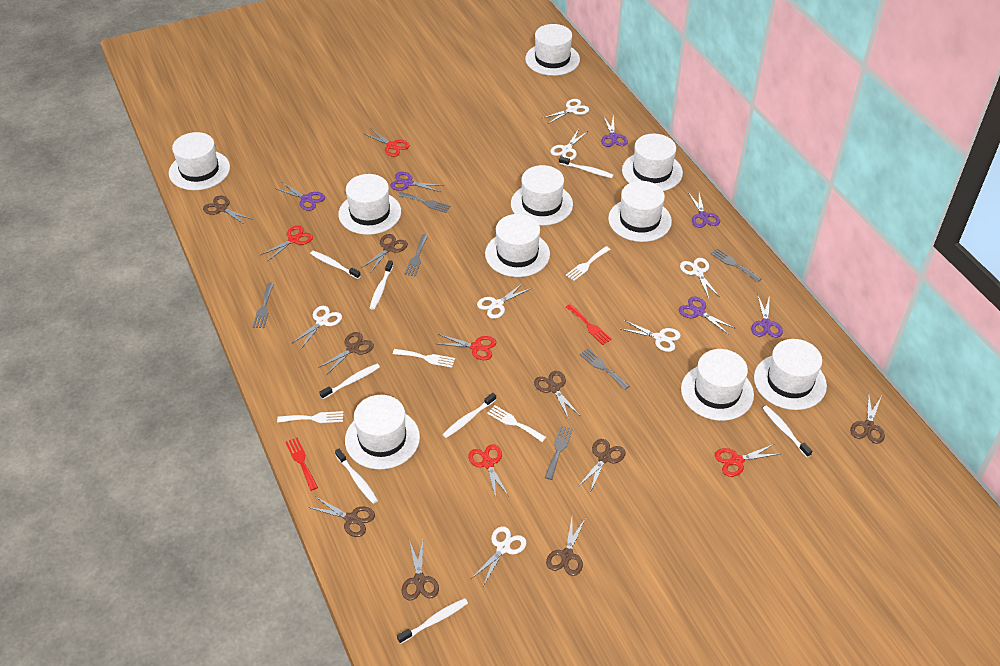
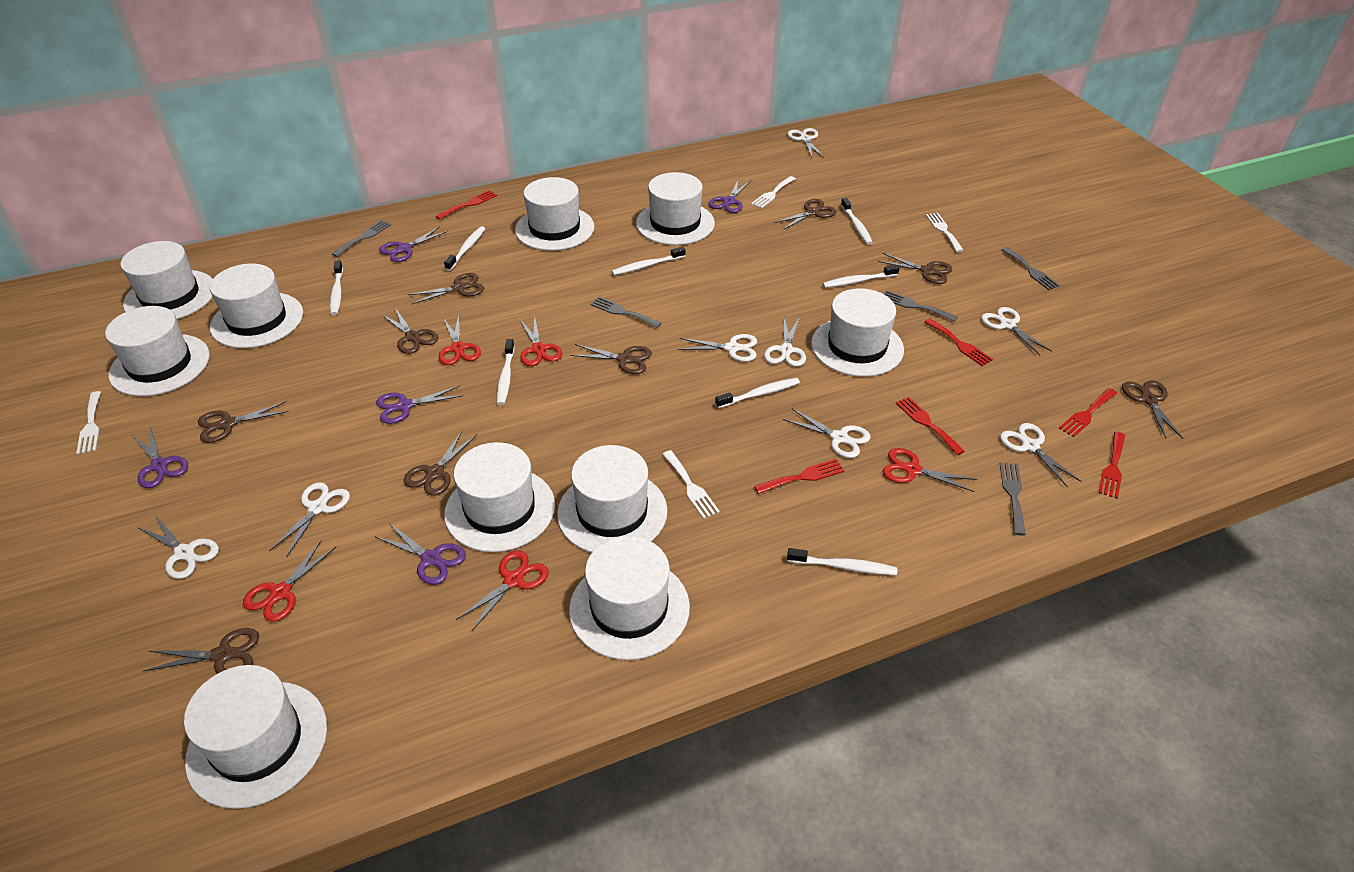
grey fork: [253,283,274,328] [398,192,451,213] [405,234,428,276] [545,426,573,480] [579,348,629,390] [711,248,761,282] = 6 -> [332,220,391,257] [590,297,661,328] [884,291,958,322] [1000,462,1026,536] [1002,247,1060,290] = 5
purple scissors: [276,182,325,211] [390,172,444,192] [601,116,628,147] [679,297,736,335] [688,192,720,228] [751,294,783,338] = 6 -> [133,427,188,488] [376,386,463,424] [376,523,466,585] [379,227,448,262] [709,179,751,213] = 5
red fork: [286,437,318,491] [566,304,612,345] = 2 -> [436,190,497,220] [754,459,845,494] [896,397,965,455] [924,318,993,366] [1059,388,1117,437] [1098,432,1125,499] = 6
white scissors: [291,306,342,349] [471,526,526,586] [477,282,531,319] [543,99,589,124] [550,129,588,160] [621,320,681,352] [680,258,719,298] = 7 -> [139,515,219,579] [269,482,350,558] [678,334,757,362] [764,317,806,367] [783,408,871,458] [787,128,824,158] [981,307,1052,355] [1000,423,1082,488] = 8

